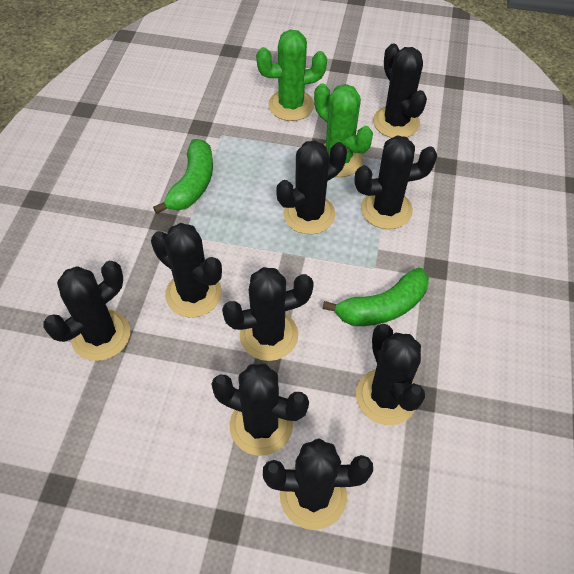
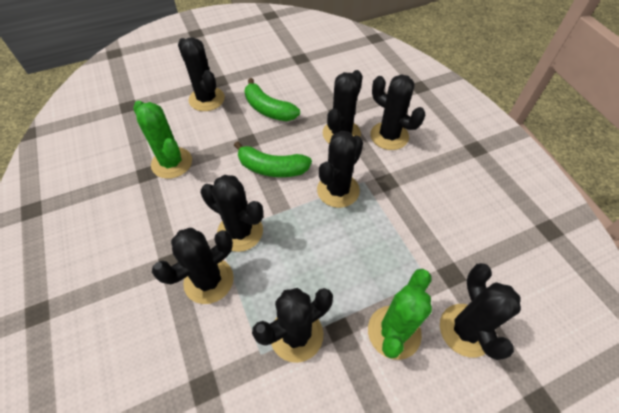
black cactus: [43,261,130,361] [151,223,222,317] [211,364,309,456] [222,267,314,361] [263,438,373,530] [277,140,347,234] [355,135,437,229] [356,324,425,425] [373,44,427,138] = 9 -> [152,228,234,304] [178,37,225,111] [201,175,263,252] [252,288,333,363] [317,131,363,208] [323,70,363,144] [370,74,425,150] [440,263,521,360] = 8

